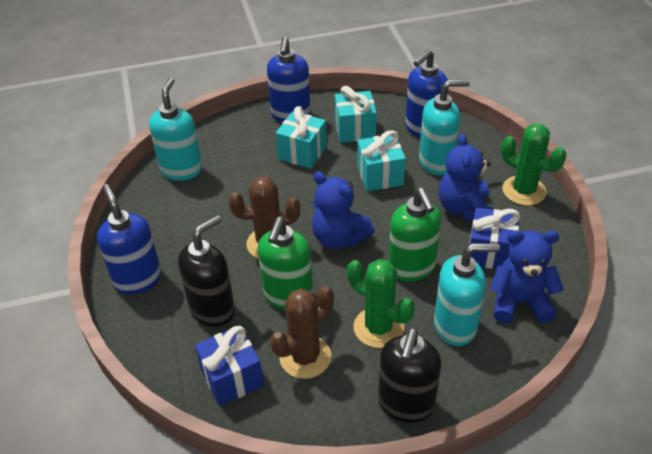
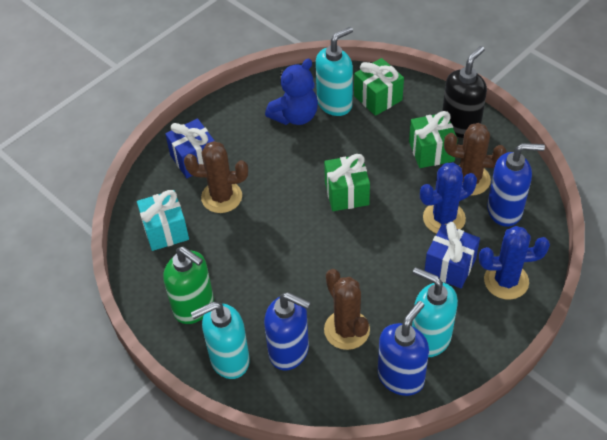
black soap dispenser: [178,215,235,327] [378,328,441,423] = 2 -> [442,46,487,138] = 1
blue cactus: none = 0 -> [420,163,477,234] [479,226,550,300] = 2
blue teddy bear: [312,172,375,249] [439,133,493,221] [490,230,564,323] = 3 -> [265,59,318,125] = 1
brown cactus: [229,176,300,259] [270,286,334,379] = 2 -> [184,141,248,213] [324,269,370,350] [444,123,506,195] = 3
green cactus: [347,259,415,348] [501,123,567,205] = 2 -> none = 0
green gift: none = 0 -> [324,154,370,211] [354,58,404,116] [409,111,458,168] = 3
green soap dispenser: [258,217,313,310] [388,188,441,282] = 2 -> [163,247,214,324] = 1
turquoise gift: [276,106,327,169] [335,86,377,143] [357,130,406,191] = 3 -> [137,190,189,251] = 1

